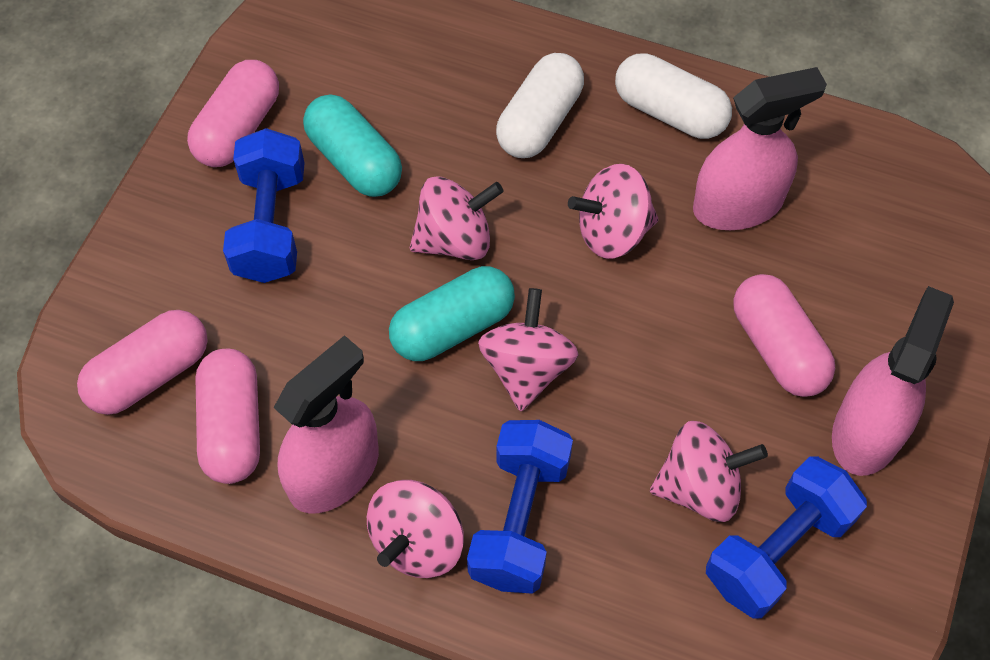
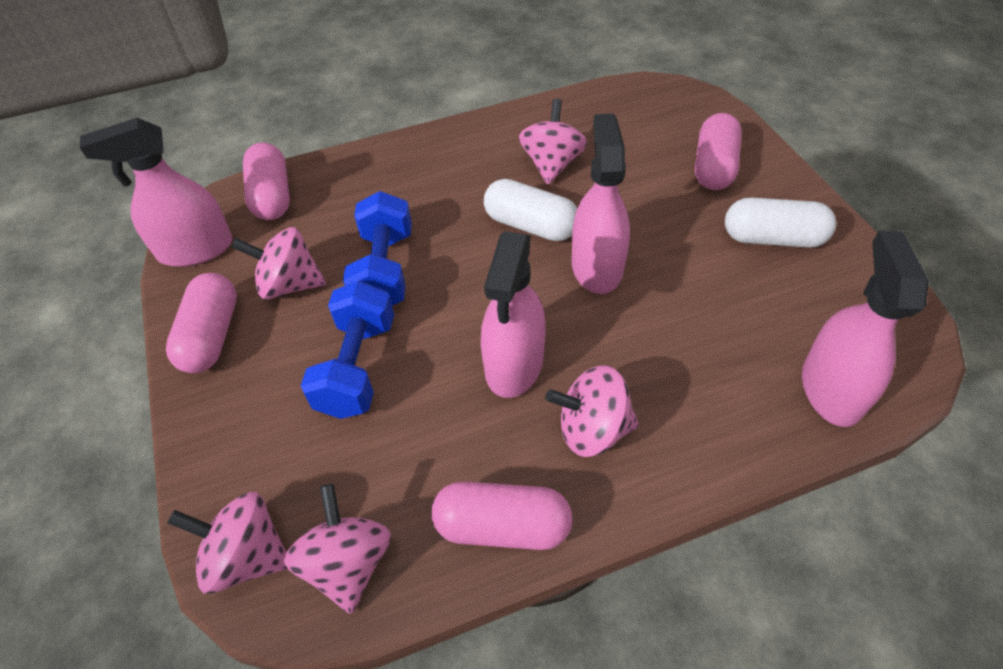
blue dumbbell: [223,128,304,283] [467,420,573,594] [706,456,867,619] = 3 -> [301,280,394,419] [343,191,412,306] = 2
pink spray bottle: [273,335,379,514] [693,67,827,230] [832,286,954,476] = 3 -> [80,118,232,267] [481,231,545,398] [572,113,630,294] [802,231,929,427] = 4
turquoise capsule: [303,95,402,197] [389,266,515,361] = 2 -> none = 0

